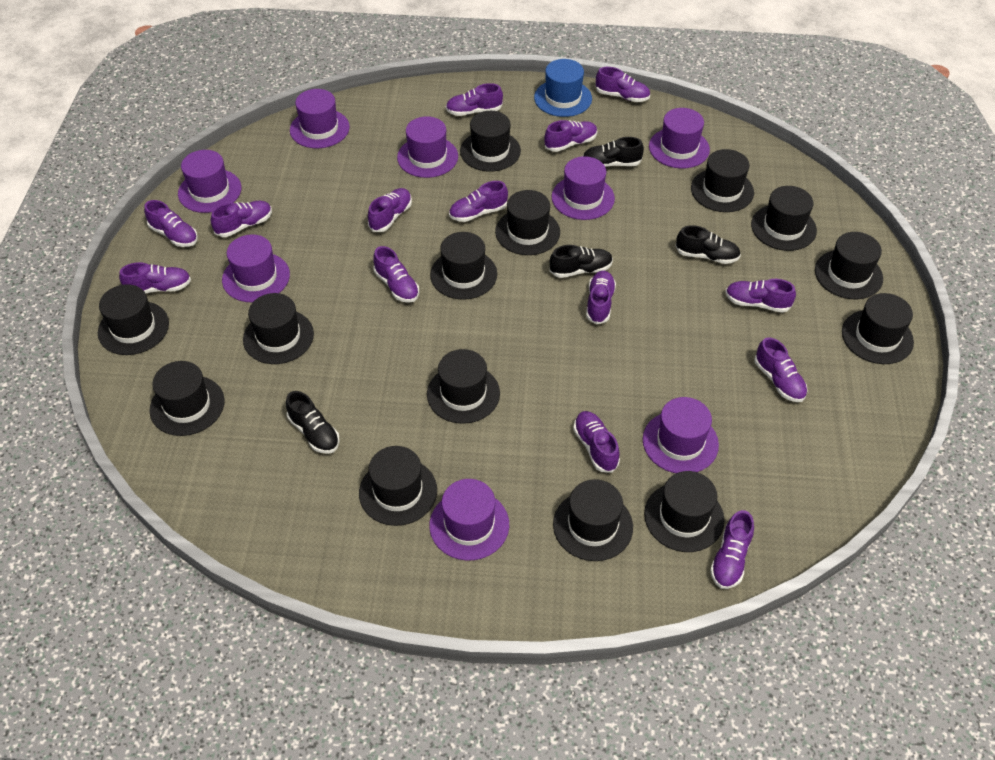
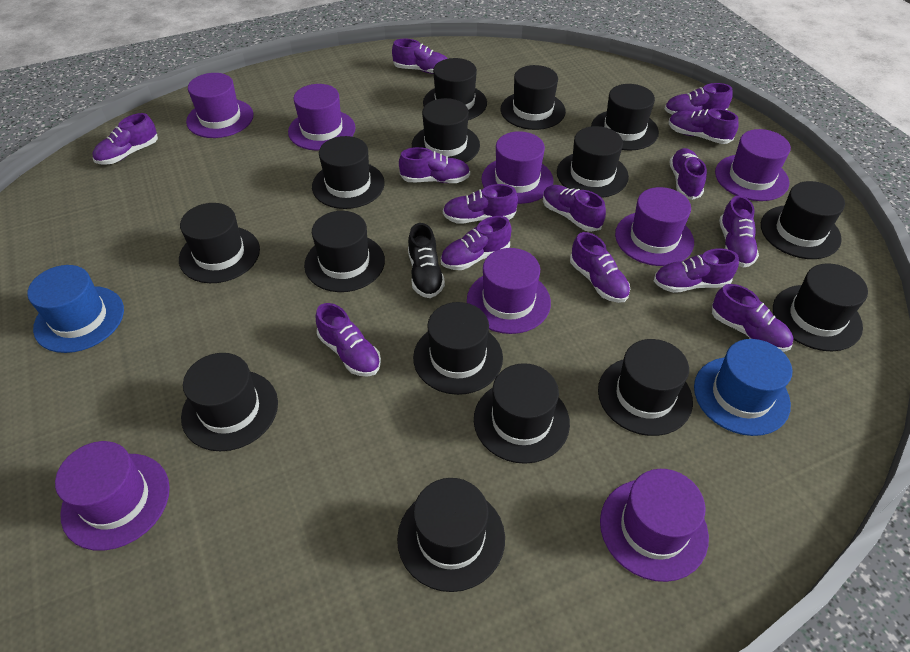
black hat: [98,284,169,355] [149,361,225,436] [243,293,314,364] [359,446,437,526] [427,349,500,424] [430,232,497,300] [460,111,521,172] [495,190,560,255] [553,479,633,561] [644,471,724,552] [691,149,754,212] [751,186,817,251] [815,232,883,299] [842,293,914,364] = 14 -> [179,203,260,283] [181,353,278,451] [304,211,385,292] [312,136,385,209] [397,478,505,592] [412,98,480,163] [413,302,503,395] [423,58,487,120] [474,363,570,464] [501,65,566,130] [557,126,629,198] [591,84,659,150] [598,339,693,436] [761,181,845,259] [773,263,868,351] = 15
black shoe: [286,391,340,454] [550,245,613,278] [583,137,644,167] [676,225,741,264] = 4 -> [408,223,445,298] = 1
blue hat: [534,59,592,117] = 1 -> [27,265,124,353] [694,339,792,436] = 2

